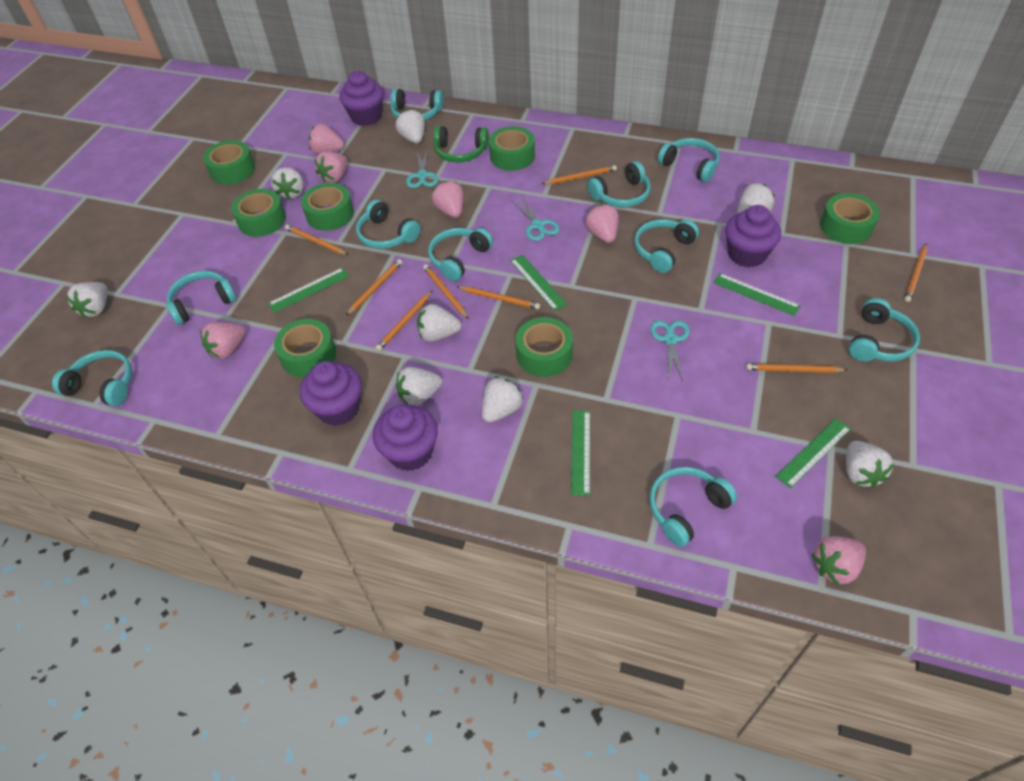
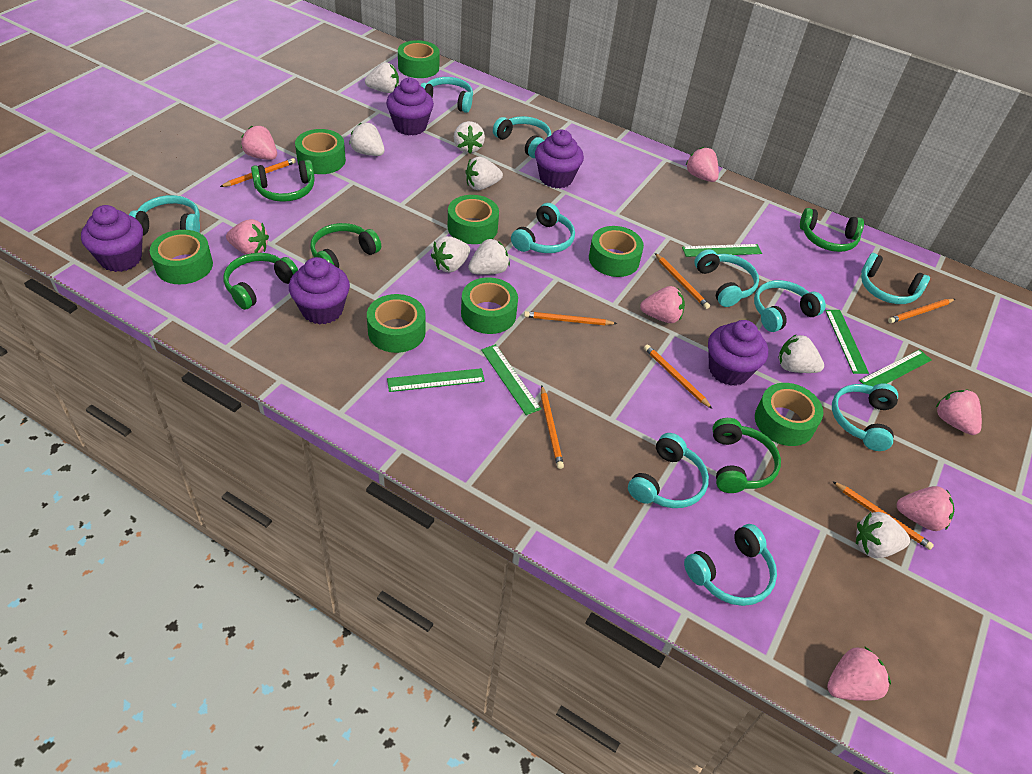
green headphones: [433,126,489,162] = 1 -> [224,253,298,310] [251,160,315,202] [310,223,381,268] [712,418,781,493] [800,208,864,252] = 5
green tape: [203,140,255,185] [231,189,286,237] [274,319,336,377] [301,183,354,231] [489,126,535,171] [515,317,573,377] [820,193,880,244] = 7 -> [150,230,213,284] [295,129,346,174] [367,294,426,353] [398,40,440,78] [448,195,499,244] [461,277,518,334] [589,226,644,277] [755,383,824,446] = 8
orange pencil: [285,225,349,255] [346,259,402,316] [375,291,432,351] [423,264,468,319] [457,286,540,309] [542,165,617,184] [746,363,847,373] [904,243,927,302] = 8 -> [220,158,296,187] [524,311,617,325] [541,385,564,469] [644,344,712,409] [655,253,710,309] [832,481,934,550] [888,299,955,323] = 7
pink strawberry: [200,322,246,359] [309,123,344,155] [314,151,348,183] [432,181,464,218] [585,204,619,243] [811,536,866,585] = 6 -> [226,219,269,255] [241,126,277,160] [640,286,685,323] [686,147,719,182] [827,646,891,701] [896,486,954,531] [936,390,982,435] = 7
purple cupcake: [300,361,362,426] [339,71,384,126] [373,404,438,471] [725,205,781,267] = 4 -> [81,205,143,272] [289,257,350,324] [386,78,434,135] [535,129,584,189] [708,320,768,386] = 5
turquoise scissors: [406,149,438,188] [512,196,560,241] [650,321,690,381] = 3 -> none = 0

